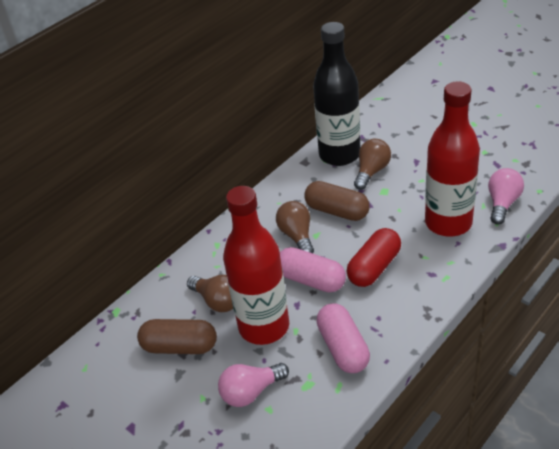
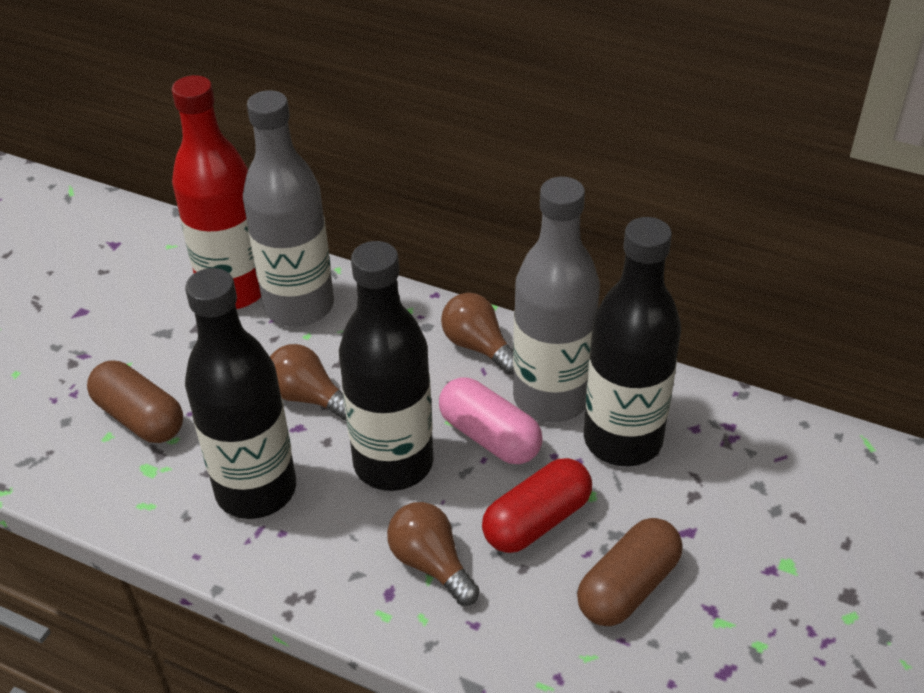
black bottle: [313,22,360,166] = 1 -> [185,268,296,519] [339,241,433,491] [584,217,681,466] = 3
grey bottle: none = 0 -> [243,90,334,327] [513,177,600,423] = 2
pink capsule: [280,247,346,292] [316,304,370,373] = 2 -> [439,377,543,464] = 1
pink light bulb: [218,363,289,407] [488,168,524,225] = 2 -> none = 0
red bottle: [223,186,289,345] [425,81,480,237] = 2 -> [172,75,261,309] = 1

